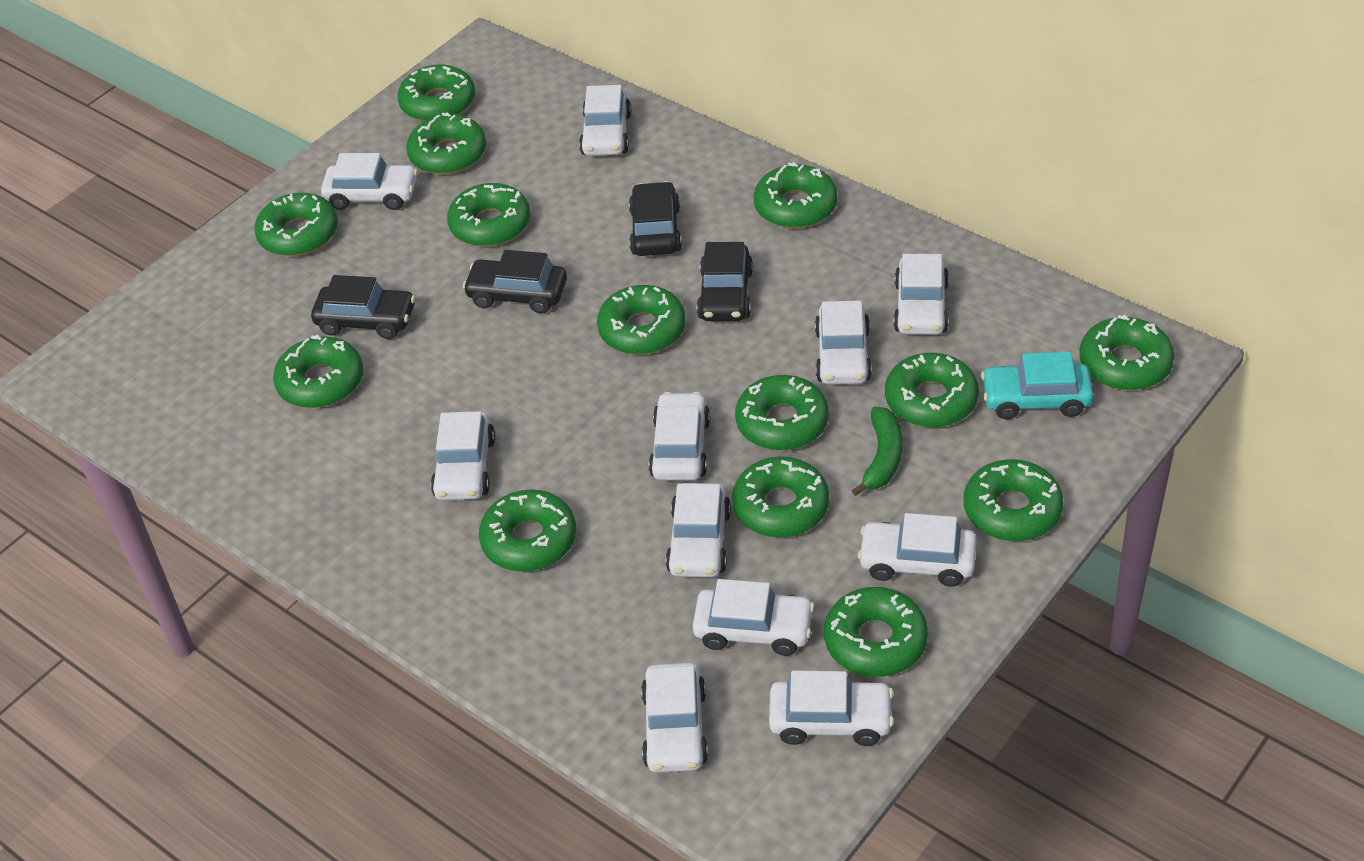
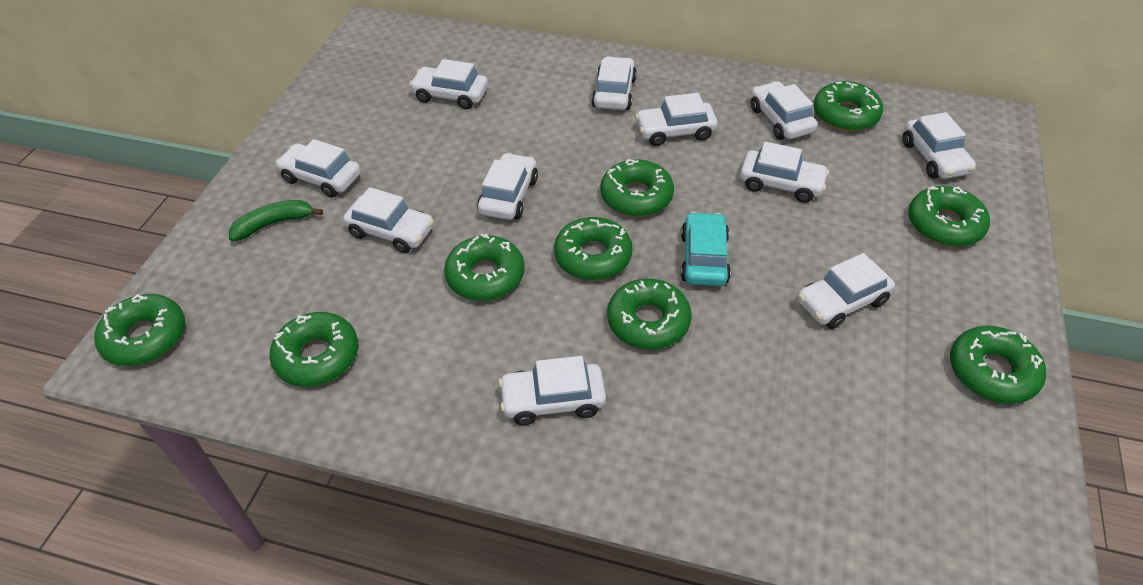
black car: [311,275,415,339] [463,250,567,314] [629,181,682,256] [697,242,753,321] = 4 -> none = 0
green donut: [254,193,338,256] [273,335,363,408] [397,65,475,121] [406,112,486,174] [447,183,530,247] [479,489,576,572] [597,285,685,355] [732,457,829,538] [735,375,829,450] [754,162,837,228] [824,587,928,677] [885,353,979,427] [964,459,1063,541] [1079,315,1174,390] = 14 -> [94,294,185,366] [270,312,358,387] [444,234,525,301] [554,217,633,280] [600,159,674,216] [607,278,692,350] [814,81,883,131] [908,186,990,247] [950,326,1046,404] = 9

